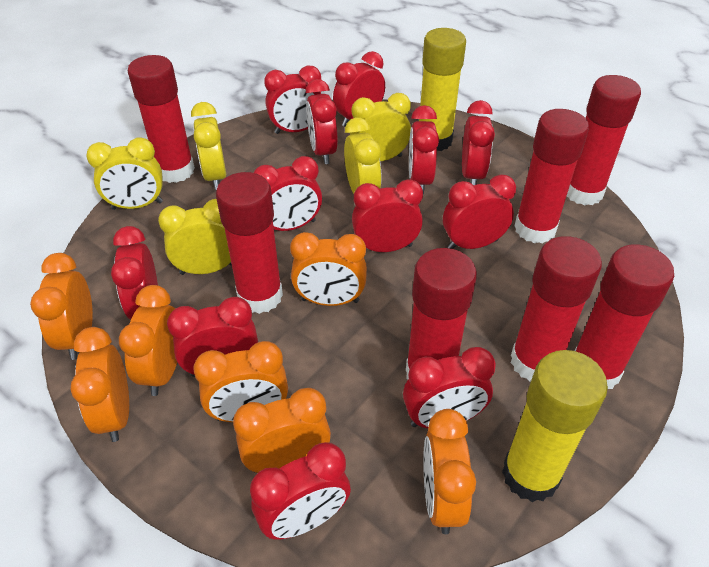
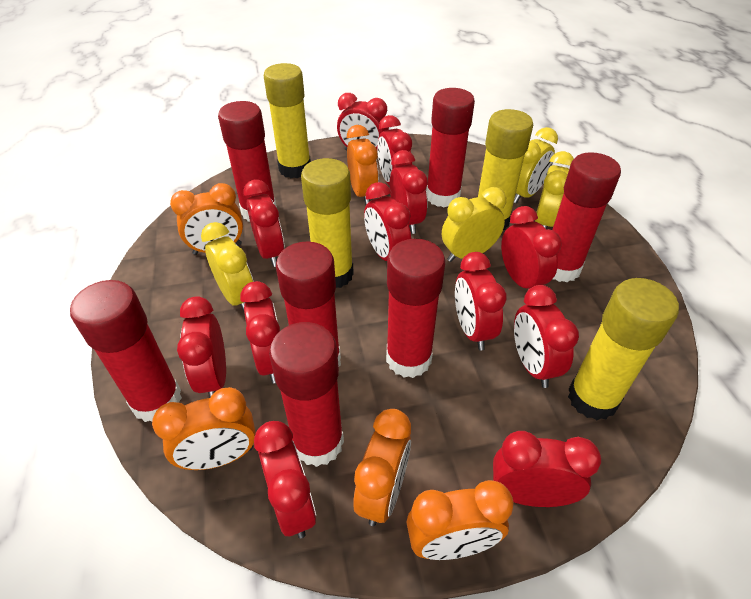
orange clock: [30,253,93,360] [70,327,129,442] [119,285,177,396] [193,341,288,422] [233,388,331,473] [290,232,367,306] [423,409,476,534] = 7 -> [152,387,256,470] [170,183,243,255] [347,125,379,205] [353,409,411,526] [407,480,514,560] = 5
yellow clock: [86,137,163,210] [158,199,232,275] [191,102,226,190] [344,117,382,194] [350,93,411,161] = 5 -> [201,222,254,311] [442,187,506,262] [514,127,558,204] [535,151,574,229] = 4
yellow glue stick: [419,28,466,151] [502,350,608,502] = 2 -> [264,63,311,178] [301,158,354,288] [478,109,533,230] [568,278,679,420] = 4

